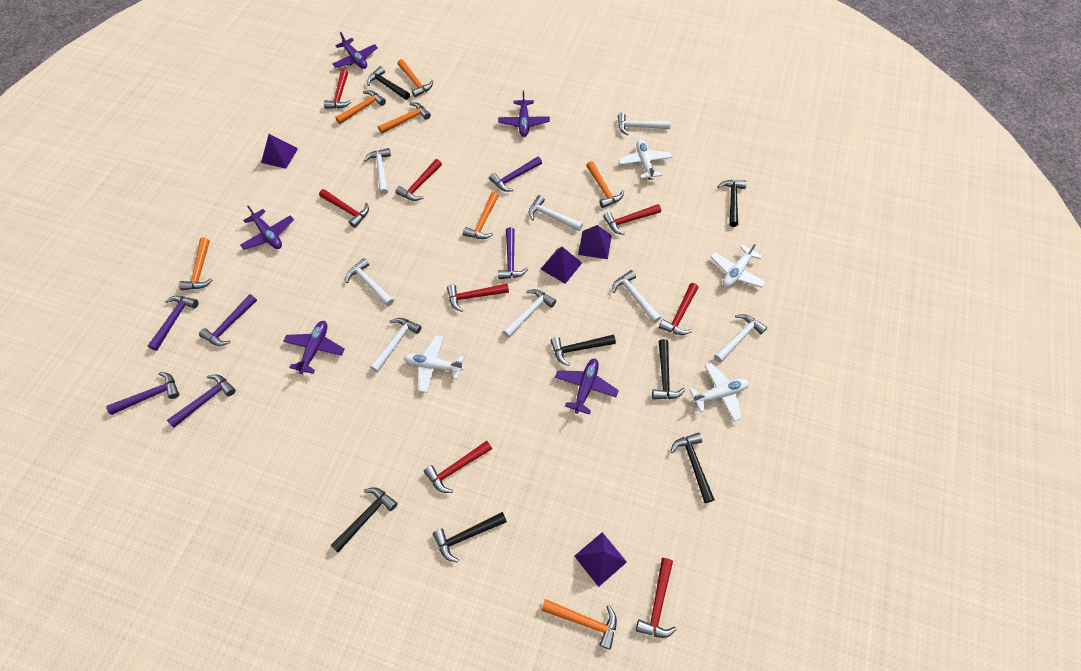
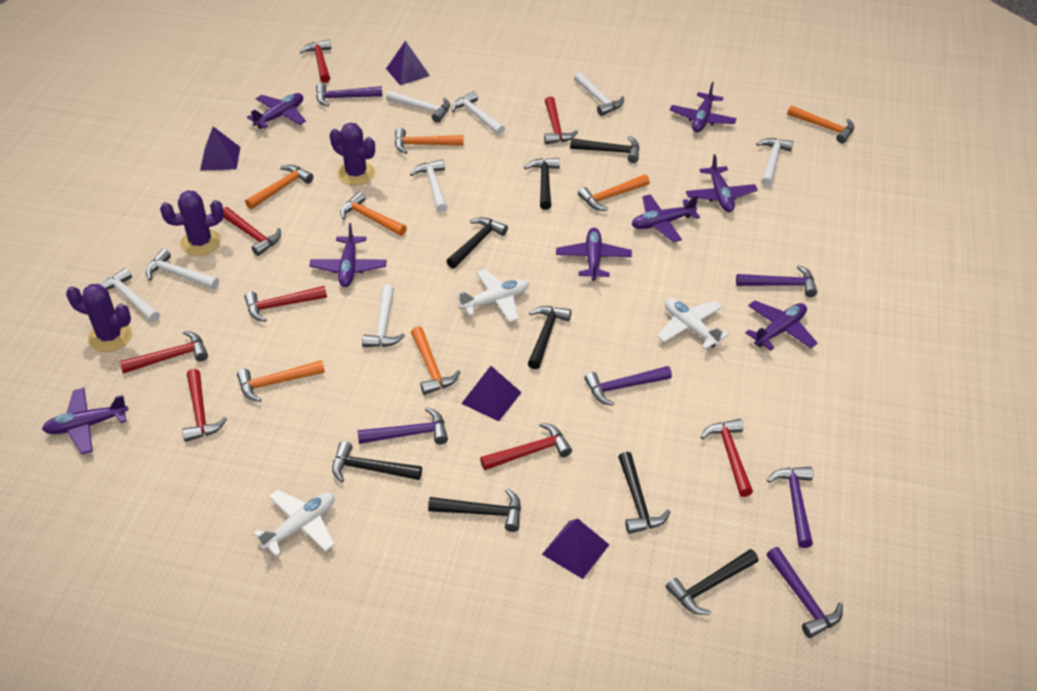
black hammer: [331,487,398,552] [367,66,410,100] [433,512,507,563] [551,334,616,366] [652,339,685,400] [670,433,715,503] [718,180,747,227] = 7 -> [332,441,422,483] [428,488,521,532] [446,217,508,268] [524,158,560,210] [528,306,572,369] [570,136,639,163] [618,452,670,534] [666,549,758,615] = 8
purple cactus: none = 0 -> [66,284,132,352] [160,190,224,256] [330,123,375,185] = 3
purple plane: [240,206,294,250] [283,321,344,374] [332,32,378,69] [498,91,550,137] [555,359,619,415] = 5 -> [42,388,128,455] [247,93,306,129] [309,223,387,287] [556,228,632,281] [632,194,700,243] [670,82,737,132] [686,154,758,212] [746,300,818,351] = 8
white plane: [404,335,464,393] [618,139,672,180] [689,363,749,422] [711,241,765,288] = 4 -> [253,489,335,557] [456,269,529,322] [657,298,729,350] = 3

